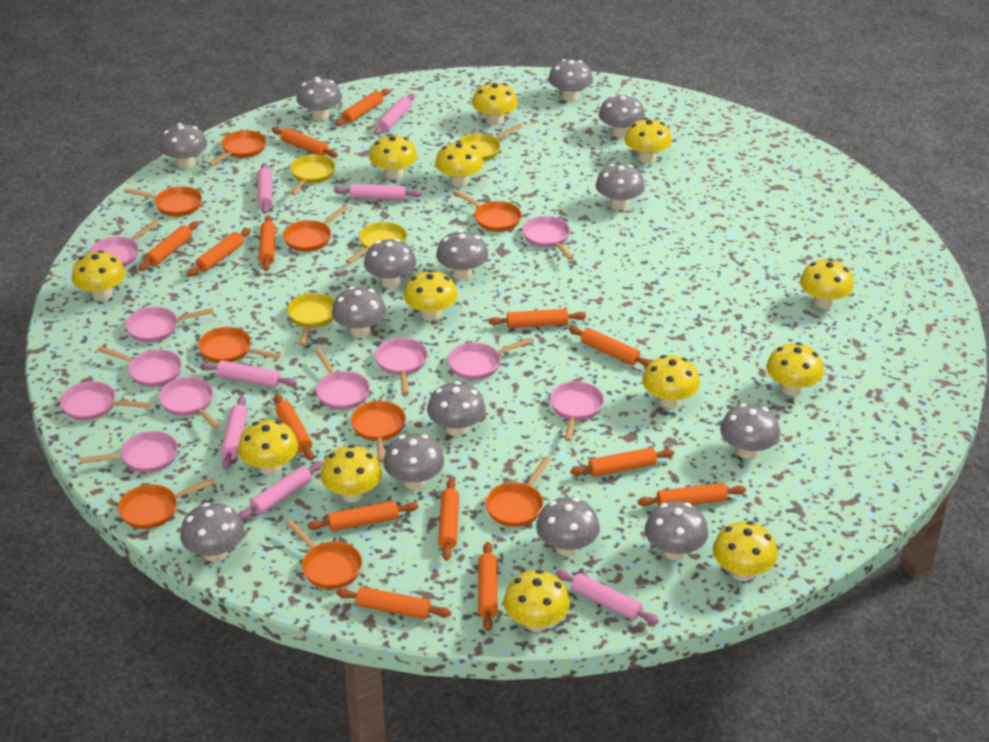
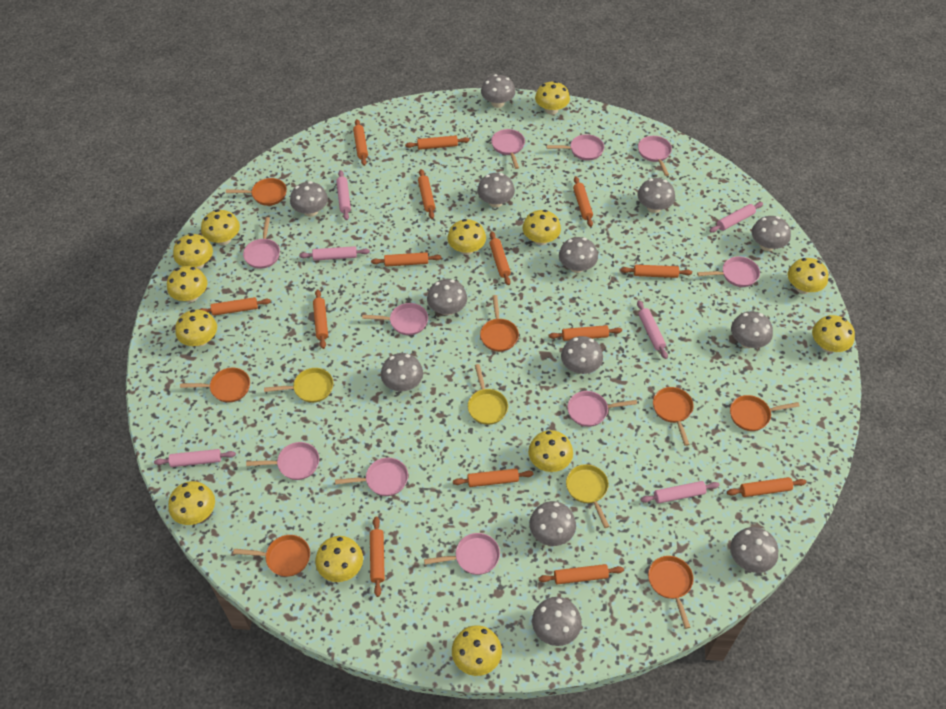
grey mushroom: [159,123,207,168] [180,503,244,562] [296,77,342,120] [332,287,386,337] [364,239,416,288] [383,433,444,490] [427,381,486,436] [436,230,488,280] [536,497,600,556] [548,59,593,102] [596,164,645,210] [599,94,645,138] [644,501,708,560] [720,403,780,459] = 14 -> [290,181,328,217] [381,353,423,391] [427,279,467,316] [477,173,515,208] [481,74,515,108] [529,501,576,546] [532,597,582,646] [559,237,598,273] [561,336,603,374] [637,178,675,213] [730,527,778,573] [731,311,773,348] [752,216,791,251] = 13
orange pan: [118,478,216,529] [124,186,202,217] [198,327,281,363] [208,130,266,166] [283,205,349,252] [285,519,362,589] [351,401,406,463] [453,190,522,232] [485,456,551,527] = 9 -> [180,368,250,403] [226,178,287,206] [233,535,310,577] [480,295,519,352] [648,556,693,629] [653,387,694,446] [730,395,800,431] = 7
pink pan: [60,381,151,421] [79,431,178,473] [90,220,159,267] [97,346,182,387] [125,307,214,342] [158,377,220,429] [315,348,370,410] [375,338,427,394] [448,337,533,380] [522,216,574,260] [550,381,604,441] = 11 -> [243,217,280,269] [246,442,319,480] [335,458,408,496] [362,303,428,335] [424,533,500,575] [491,129,525,169] [546,134,604,161] [567,391,637,427] [638,136,672,176] [697,256,760,287] = 10
pink rolling pin: [201,360,297,388] [220,396,248,469] [239,461,323,520] [257,163,272,214] [334,184,422,200] [374,94,415,135] [556,570,659,624] = 7 -> [154,449,236,467] [299,246,370,261] [336,170,351,220] [637,300,668,359] [640,481,720,504] [710,202,763,233] = 6
yellow pan: [287,293,335,346] [290,155,335,195] [346,222,407,264] [459,124,522,161] = 4 -> [264,368,333,403] [468,364,508,425] [566,464,609,528] = 3

